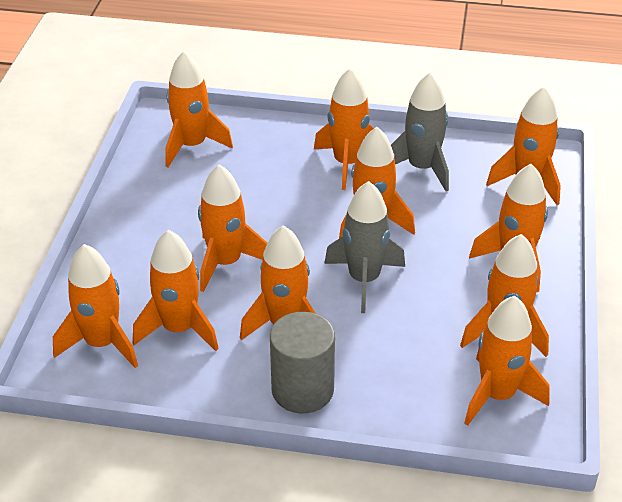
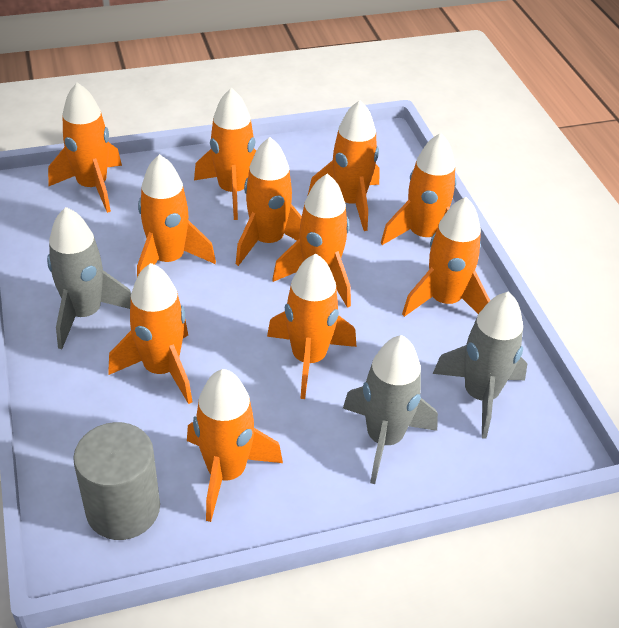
grey rocket: [324,181,405,313] [391,72,449,191] = 2 -> [47,207,131,349] [343,335,438,484] [433,292,527,439] = 3

